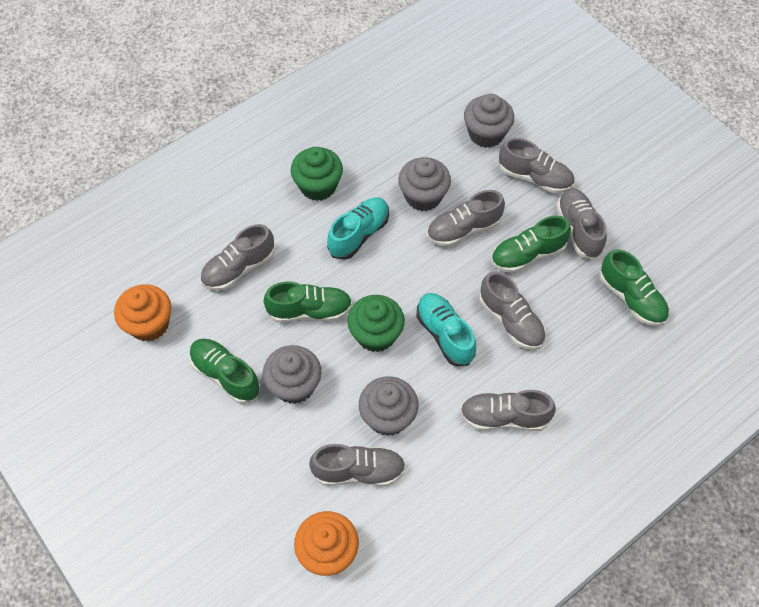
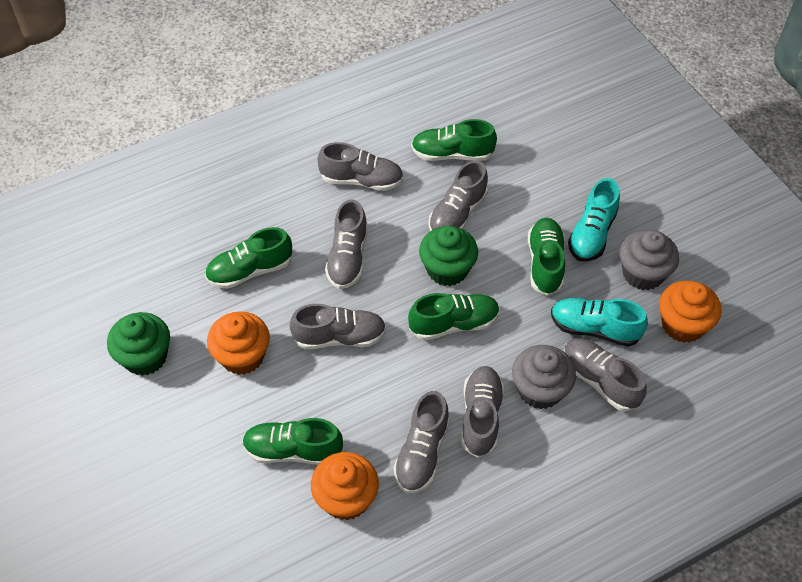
green shoe: [189,339,261,404] [263,282,352,323] [491,216,571,273] [600,249,669,326] = 4 -> [205,227,292,289] [242,418,343,465] [408,293,500,340] [411,119,497,161] [528,218,565,296] = 5
grey cupcake: [262,345,322,404] [359,376,419,436] [398,157,451,211] [464,94,514,148] = 4 -> [512,345,576,409] [620,230,679,290] = 2
orange cupcake: [114,284,171,342] [294,511,359,576] = 2 -> [207,311,270,375] [311,452,379,520] [659,280,721,343] = 3

